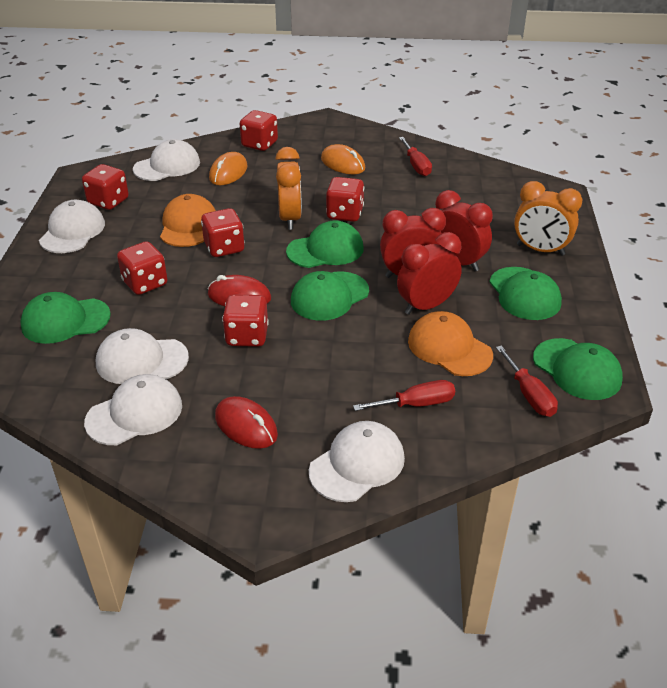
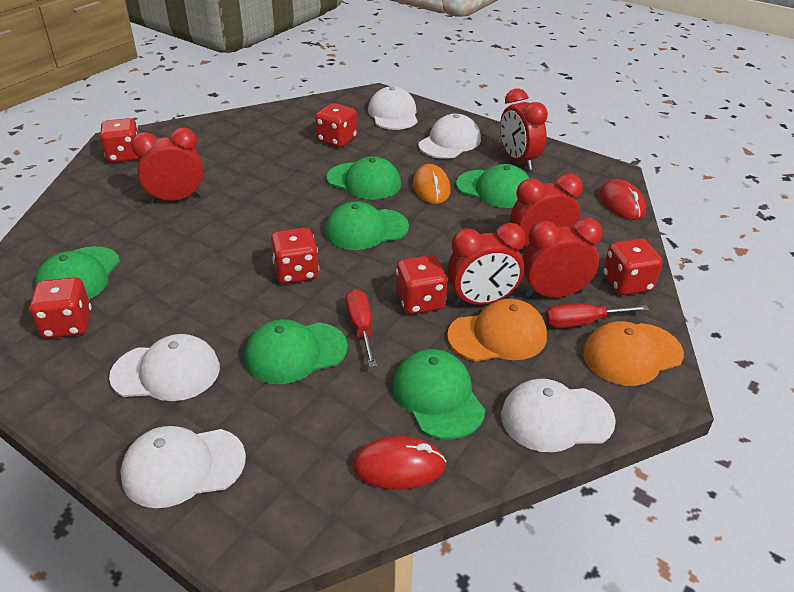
green cap: [20,292,111,344] [286,220,364,268] [291,271,369,321] [489,267,562,320] [533,338,623,400] = 5 -> [35,246,120,300] [244,319,348,384] [325,201,409,250] [327,156,401,200] [393,349,485,439] [456,164,529,208] = 6
orange clock: [275,147,302,230] [514,181,582,256] = 2 -> none = 0
orange mouse: [209,152,247,185] [321,144,365,174] = 2 -> [413,164,451,204] = 1
red clock: [380,208,446,278] [397,232,462,315] [435,190,493,271] = 3 -> [131,128,203,203] [447,223,526,306] [500,89,548,170] [510,173,583,252] [523,217,603,298] = 5
red screwdriver: [353,380,455,411] [399,137,432,176] [496,345,558,417] = 3 -> [346,289,377,367] [545,303,649,328] = 2

